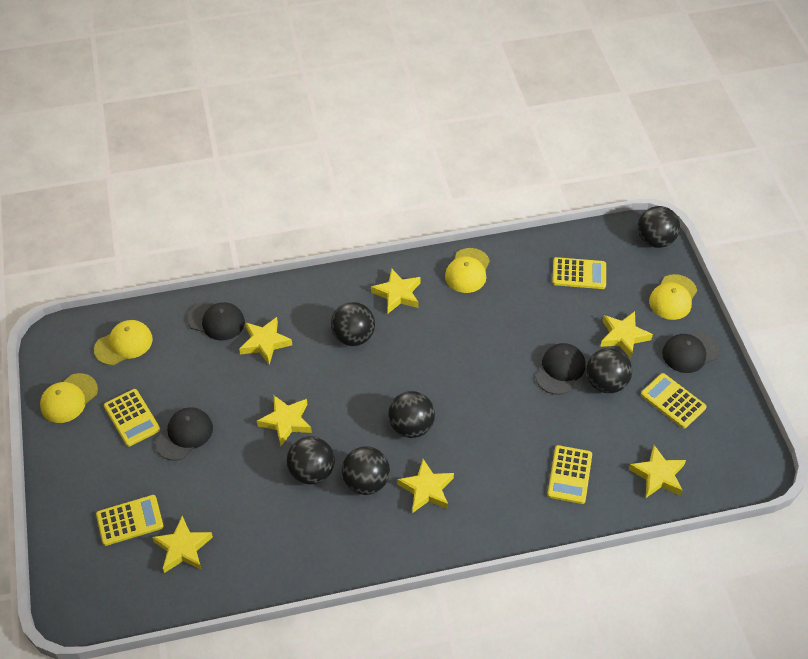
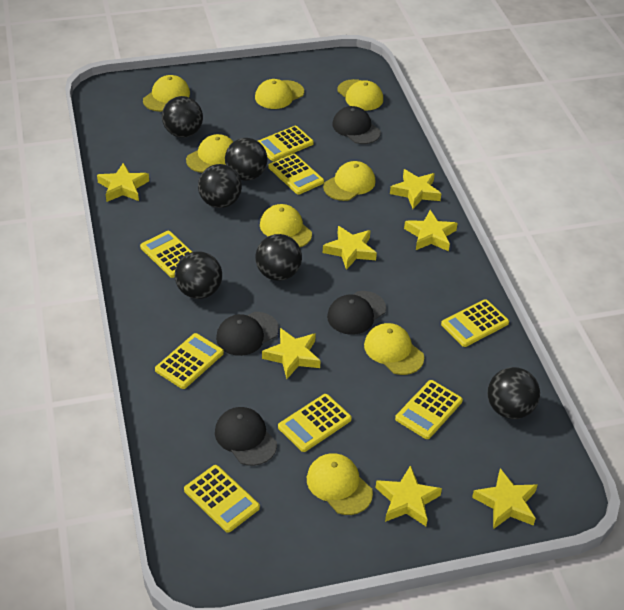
yellow calculator: [96,495,164,546] [104,389,160,447] [547,445,592,504] [552,257,606,289] [641,373,706,429] = 5 -> [140,231,192,278] [155,333,224,389] [184,465,260,533] [258,126,314,161] [268,153,324,195] [278,394,352,452] [395,380,463,439] [441,299,509,347] = 8
yellow cap: [40,373,98,423] [94,320,153,365] [445,248,490,293] [649,274,697,320] = 4 -> [143,75,190,112] [186,134,234,173] [255,79,304,109] [260,204,312,247] [307,453,373,515] [323,161,376,201] [338,79,383,111] [364,323,424,375] = 8

